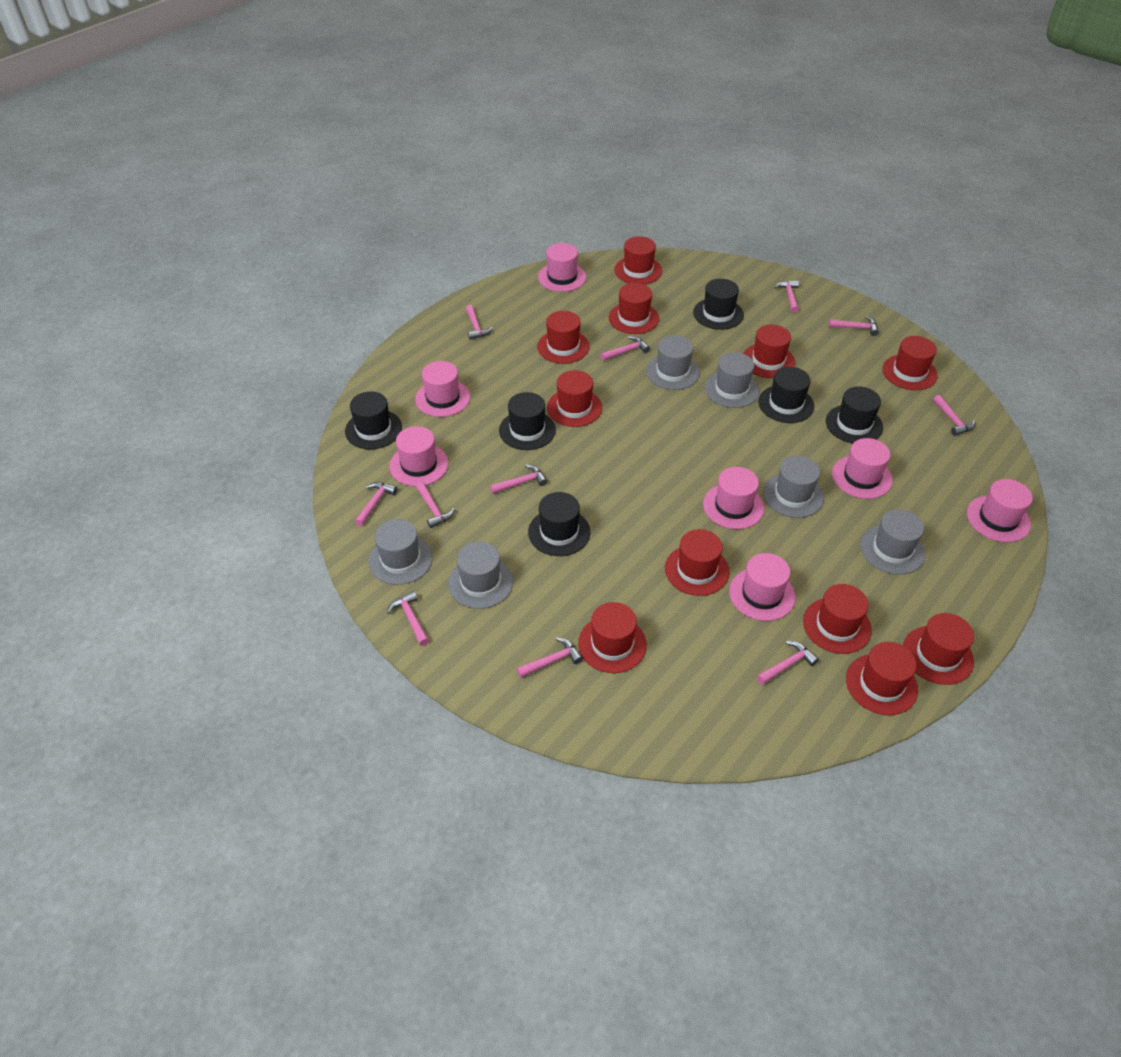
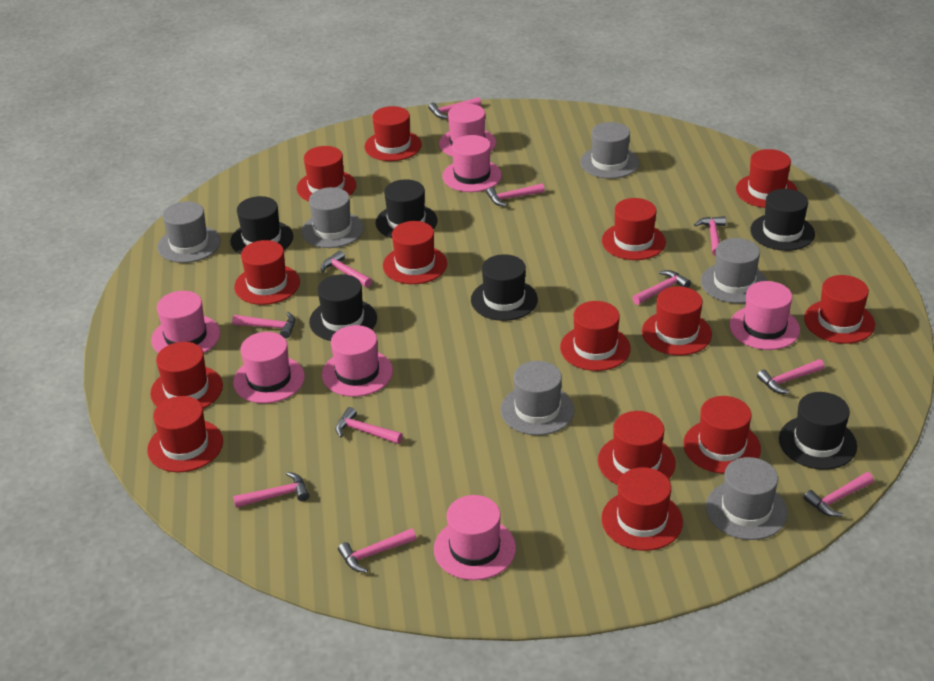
red hat: [537,311,589,364] [547,370,602,427] [578,602,647,673] [609,283,659,334] [614,236,662,285] [665,529,730,596] [743,325,795,378] [803,584,872,654] [846,642,918,715] [882,336,937,390] [903,613,974,685] = 11 -> [147,396,223,472] [150,342,223,409] [234,240,300,305] [297,146,356,201] [364,106,422,161] [383,221,447,284] [560,301,631,371] [598,411,676,485] [601,467,683,551] [602,198,666,260] [642,286,712,355] [683,396,761,474] [736,149,798,208] [804,275,875,344] = 14

